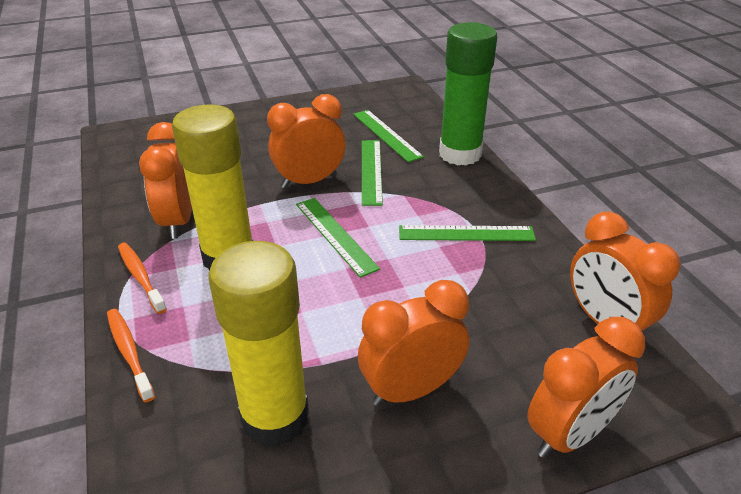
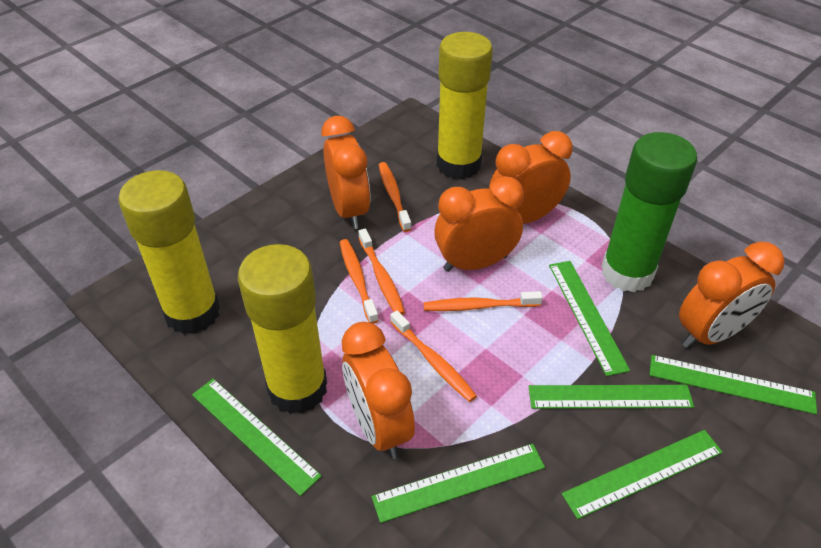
green ruler: [296,198,380,278] [353,110,424,162] [362,140,383,206] [399,225,536,241] = 4 -> [192,379,322,496] [371,444,545,523] [528,385,694,409] [549,261,630,376] [562,430,723,519] [649,355,817,414] = 6
orange toothbrush: [107,309,155,402] [118,243,167,314] = 2 -> [340,239,379,324] [359,229,405,315] [379,162,411,232] [390,310,477,402] [423,291,543,311] = 5
yellow glue stick: [172,104,253,271] [209,241,309,447] = 2 -> [118,170,221,334] [238,244,327,414] [437,32,493,179] = 3

